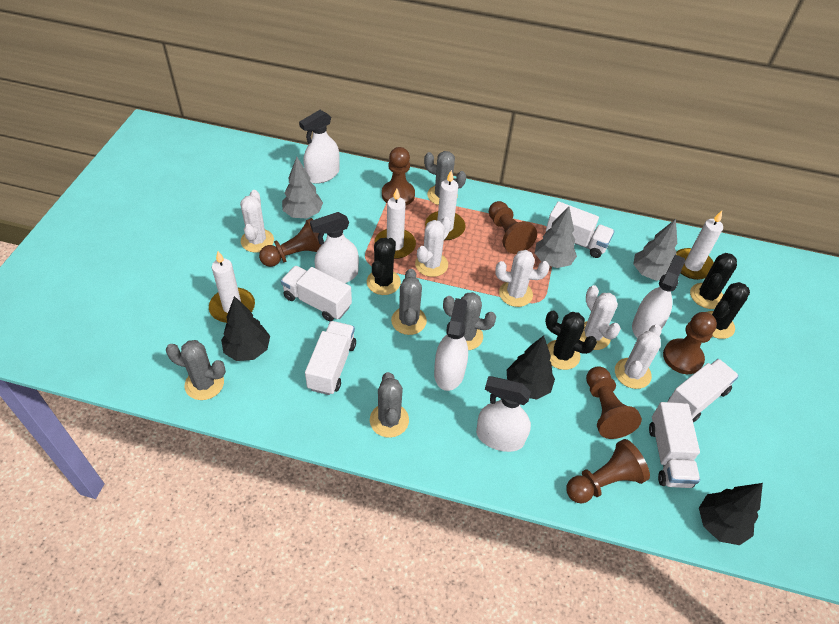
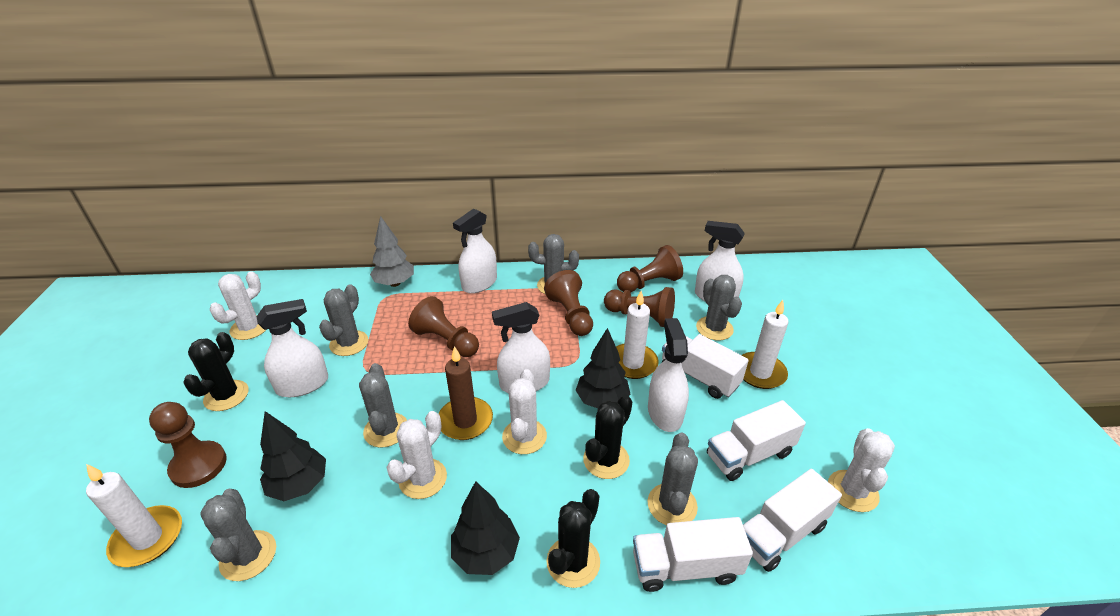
black cactus: [367,238,401,295] [545,311,597,370] [690,253,737,309] [708,282,750,339] = 4 -> [183,332,248,411] [546,489,600,588] [583,395,632,479] = 3
brown candle: none = 0 -> [439,346,493,440] = 1
brown pawn: [259,218,321,267] [382,147,415,206] [489,201,537,254] [566,439,650,504] [586,366,642,439] [663,312,717,374] = 6 -> [149,402,227,488] [408,296,479,357] [544,270,593,336] [604,287,675,327] [617,245,683,292] = 5
grey cactus: [166,340,226,400] [370,372,409,438] [391,269,427,335] [424,151,466,205] [443,292,496,350] = 5 -> [200,489,276,581] [319,284,368,356] [359,363,407,448] [528,234,579,294] [647,432,698,525] [696,275,742,341] = 6
grey tree: [282,157,323,218] [535,206,577,268] [633,219,677,281] = 3 -> [370,216,414,287] = 1
white cactus: [240,190,274,253] [415,217,451,277] [495,250,549,307] [580,285,621,350] [615,325,662,389] = 5 -> [210,271,266,340] [387,411,447,499] [502,369,547,454] [828,428,895,512] = 4
white candle: [209,251,255,323] [374,188,416,259] [425,170,465,240] [676,211,723,280] = 4 -> [86,464,182,567] [616,291,659,379] [742,300,789,389] = 3
white truck: [281,266,352,321] [305,321,356,395] [546,201,614,258] [649,402,700,488] [668,359,739,422] = 5 -> [633,517,753,592] [662,334,749,399] [707,400,806,481] [743,469,842,572] = 4

